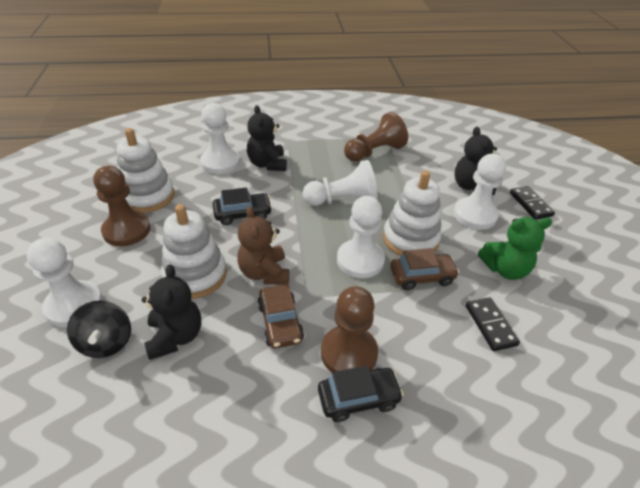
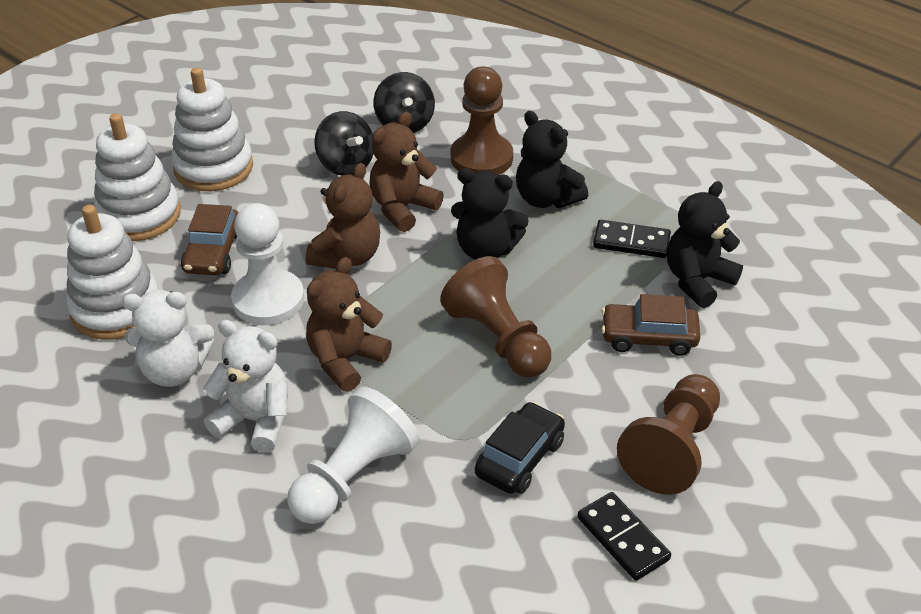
black car: [213,187,272,225] [318,366,404,422] = 2 -> [475,402,565,494] = 1
black spinning top: [67,301,131,358] = 1 -> [314,111,374,176] [373,72,435,133] = 2
brown teddy bear: [237,206,289,285] = 1 -> [306,163,380,269] [306,257,392,392] [369,112,444,232] = 3
green teddy bear: [478,217,552,280] = 1 -> none = 0
white pawn: [27,238,102,328] [200,103,240,174] [303,160,377,206] [337,196,385,278] [454,154,506,230] = 5 -> [231,203,304,325] [287,387,420,524] = 2
white teddy bear: none = 0 -> [122,290,214,387] [203,320,288,453] = 2

